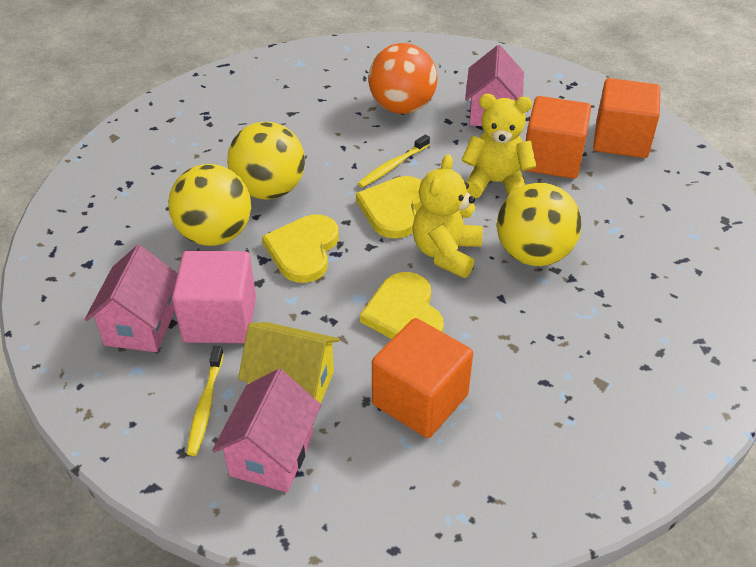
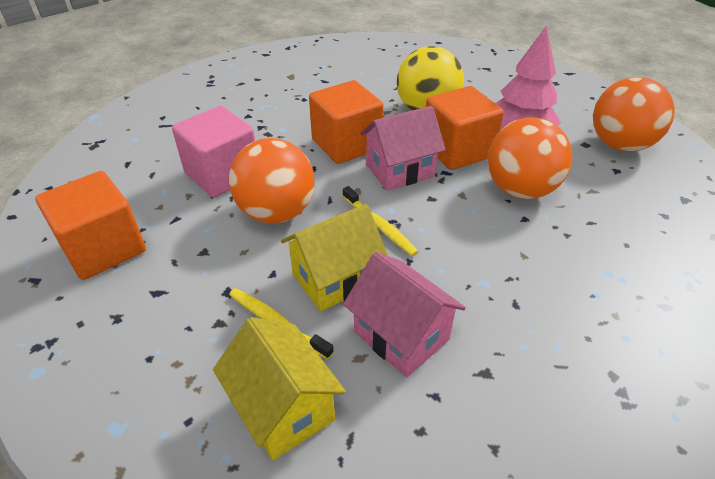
orange ball: [368,43,438,114] = 1 -> [229,138,315,224] [488,117,572,199] [593,77,675,152] = 3
pink house: [85,245,178,352] [212,369,321,492] [465,45,524,126] = 3 -> [343,252,466,377] [360,106,446,191] = 2
pink tree: none = 0 -> [495,26,561,129] = 1
yellow ball: [168,164,251,246] [227,122,305,199] [497,183,581,266] = 3 -> [397,46,464,110] = 1
yellow heart: [262,214,339,283] [356,176,422,239] [360,272,444,339] = 3 -> none = 0
yellow house: [238,322,339,404] = 1 -> [213,317,346,461] [281,204,388,312] = 2
yellow teddy bear: [412,154,483,278] [461,94,536,198] = 2 -> none = 0

